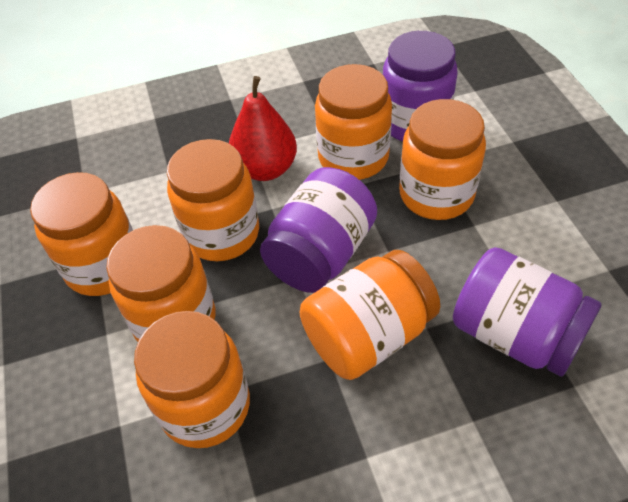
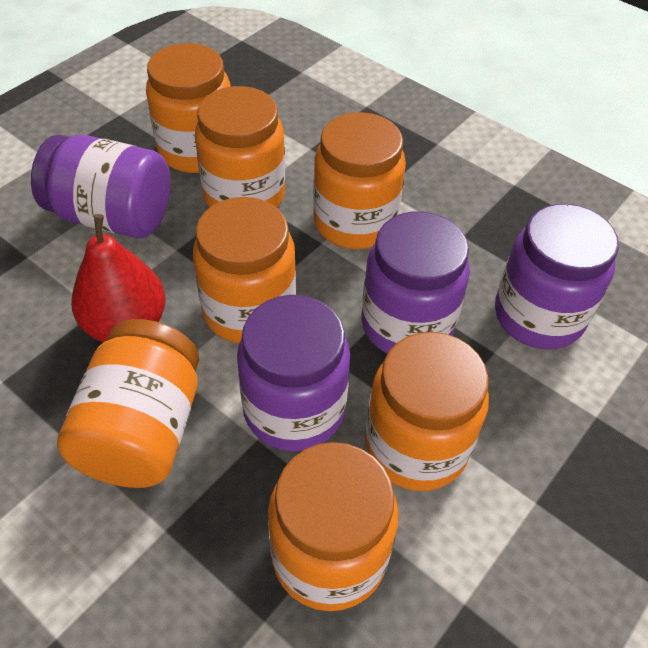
purple jar: [260,167,377,293] [383,31,458,141] [453,247,602,376] = 3 -> [31,135,170,238] [237,295,350,452] [362,212,470,353] [495,204,619,349] = 4

